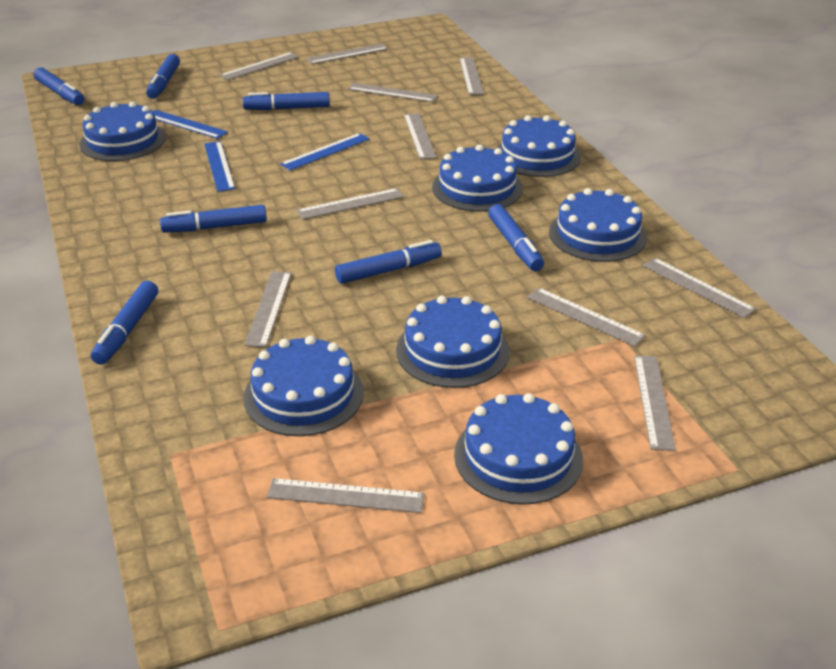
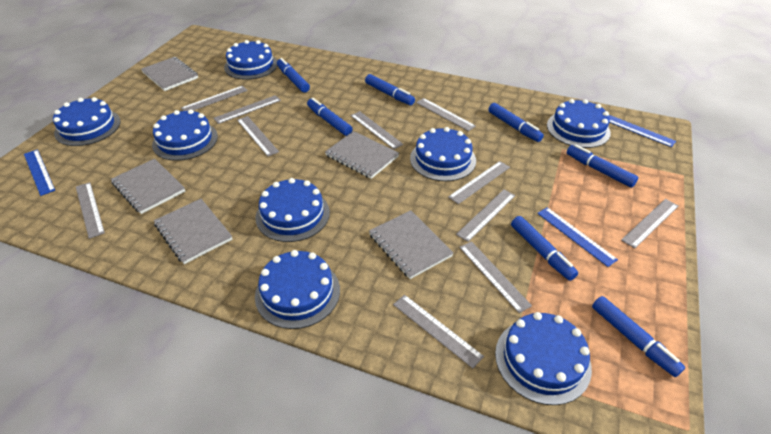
blue cake: [79,101,166,161] [244,336,364,436] [396,296,510,388] [432,145,523,212] [454,393,583,505] [496,115,581,177] [549,188,647,262] = 7 -> [53,97,121,146] [152,109,218,161] [224,40,277,80] [255,250,340,329] [256,178,330,242] [410,127,476,181] [495,312,592,405] [547,99,611,148] = 8
grey notebook: none = 0 -> [111,159,185,214] [141,57,198,91] [154,199,232,264] [325,131,399,179] [369,210,454,279] = 5

